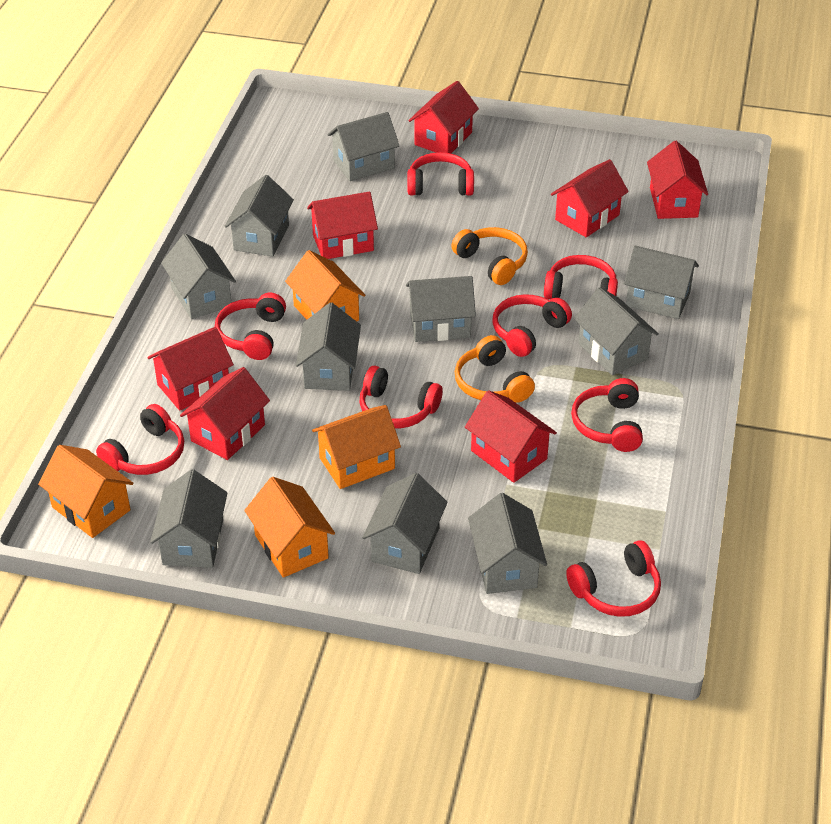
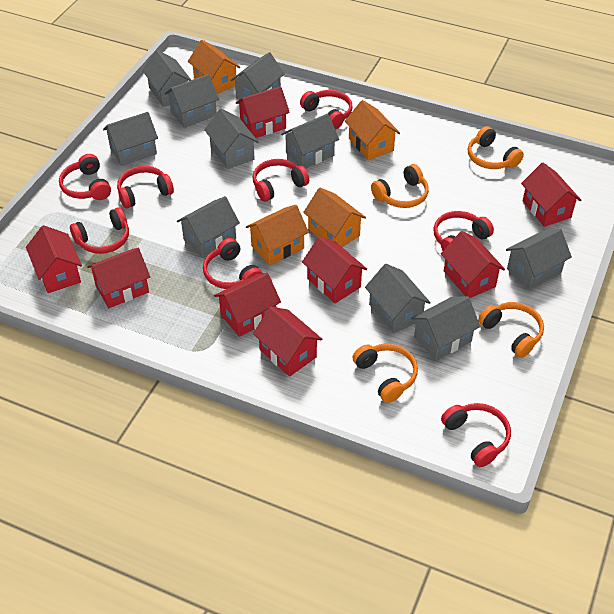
orange headphones: [452,227,528,285] [455,335,535,403] = 2 -> [352,344,418,403] [371,164,429,208] [468,126,524,169] [478,302,544,358] = 4
red house: [147,327,234,411] [180,367,270,460] [307,192,378,259] [409,81,479,154] [465,390,557,483] [551,159,629,237] [647,141,708,219] = 7 -> [26,225,82,293] [87,248,150,308] [214,273,281,337] [236,86,290,138] [253,307,322,377] [302,237,367,303] [441,231,505,298] [521,163,582,227] = 8

